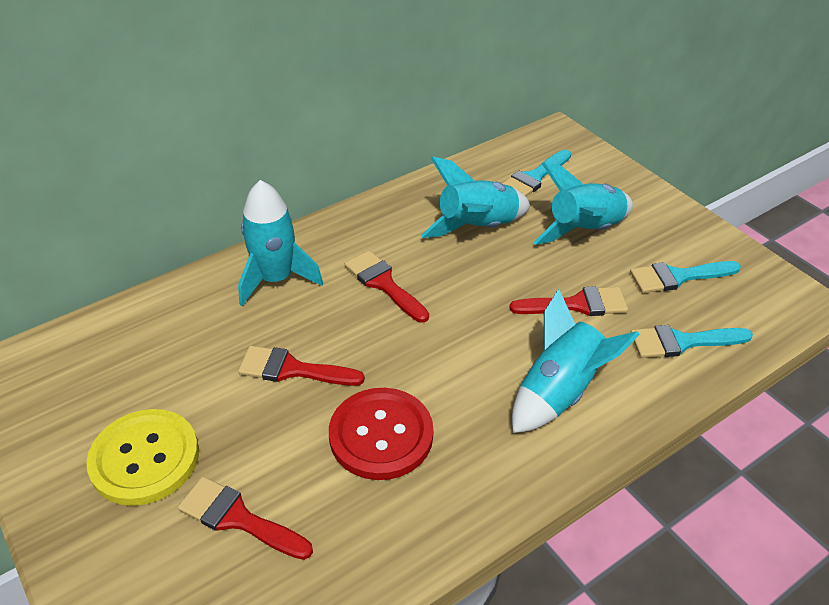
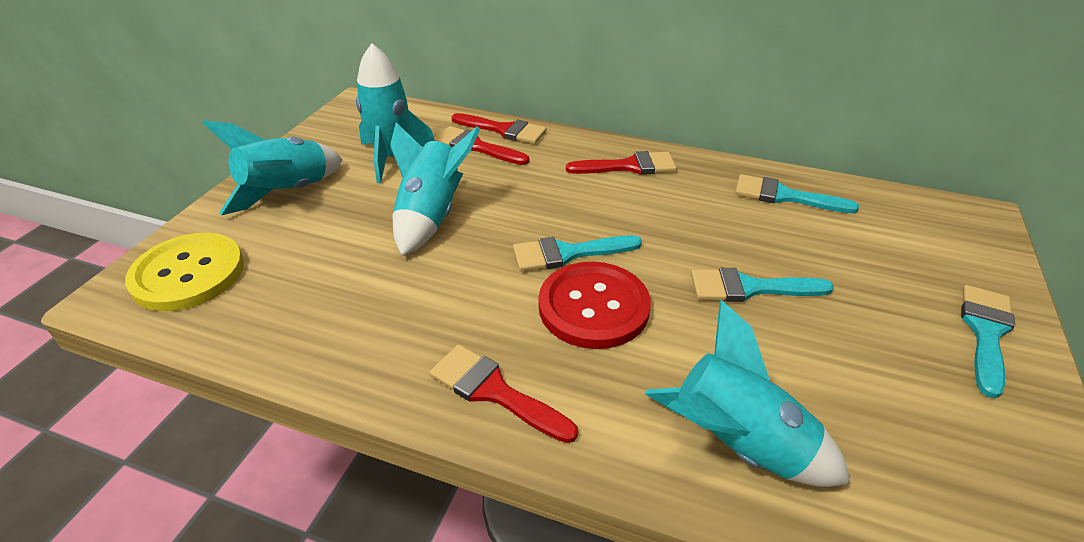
turquoise brush: [502,150,571,196] [630,261,741,293] [630,325,753,358] = 3 -> [513,235,642,271] [691,268,834,302] [735,174,859,213] [961,285,1015,398] = 4

